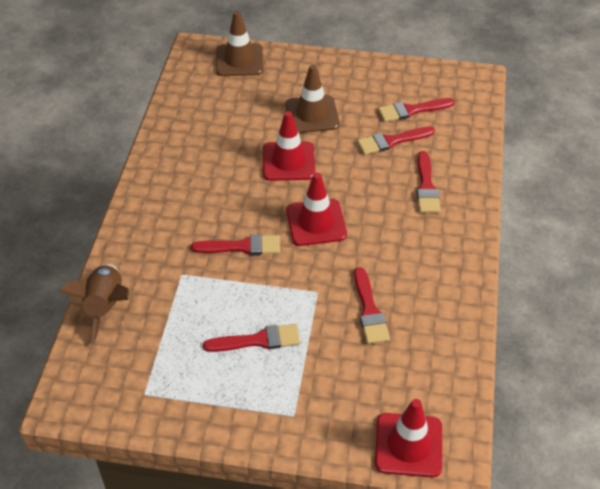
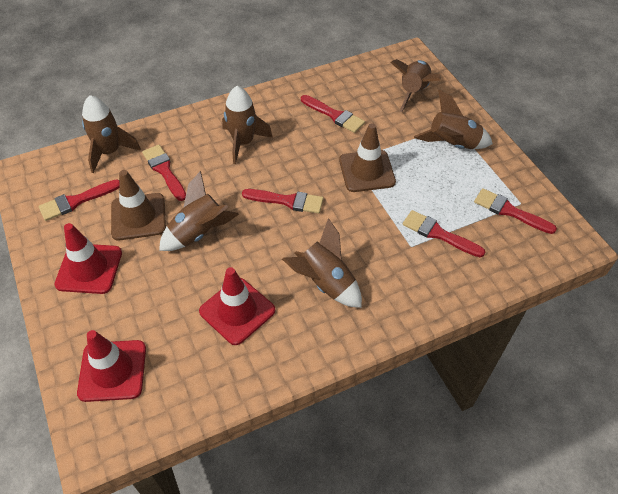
brown rocket: [59,264,129,344] = 1 -> [82,95,141,173] [159,171,239,251] [222,86,273,164] [282,218,362,308] [390,59,441,112] [414,90,493,149] = 6

